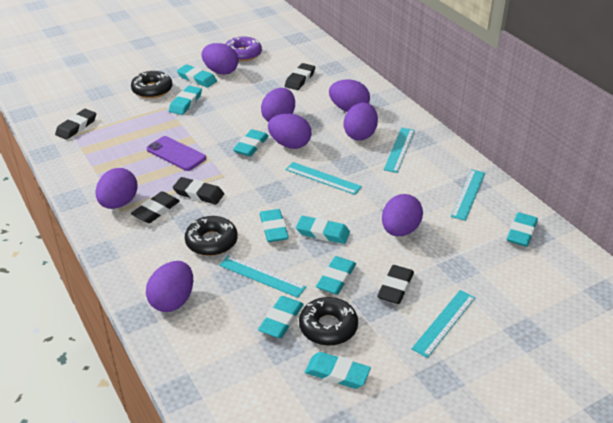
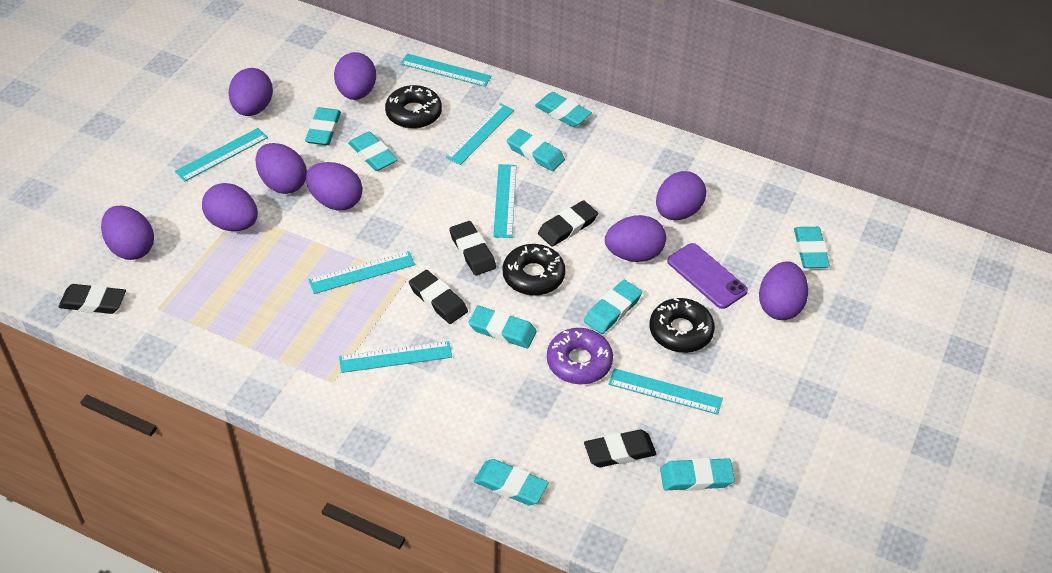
purple egg: [96,168,137,209] [146,261,193,312] [201,43,239,75] [261,88,295,122] [268,113,312,149] [329,79,370,112] [344,102,378,141] [382,194,423,236] = 8 -> [101,206,154,260] [202,183,258,231] [229,68,273,116] [255,143,307,194] [306,162,363,210] [334,52,376,100] [605,215,666,262] [656,171,706,220] [759,261,808,320] = 9
turquoise ruler: [219,255,307,298] [285,162,362,195] [384,128,415,173] [411,290,476,358] [451,169,485,221] = 5 -> [175,128,268,182] [309,251,415,294] [339,341,452,373] [400,54,492,87] [446,103,514,165] [493,164,517,238] [609,368,723,415] = 7

